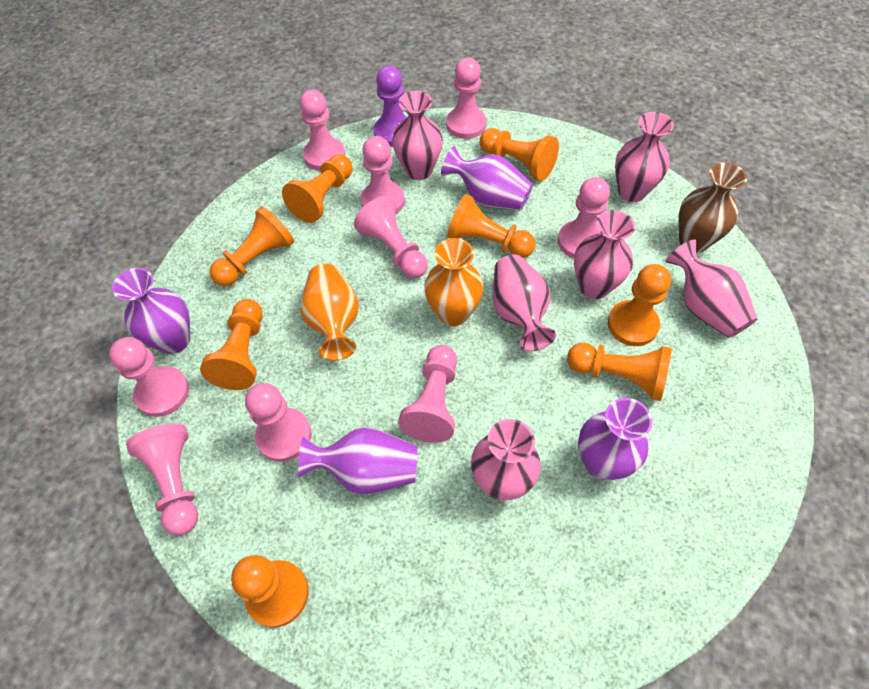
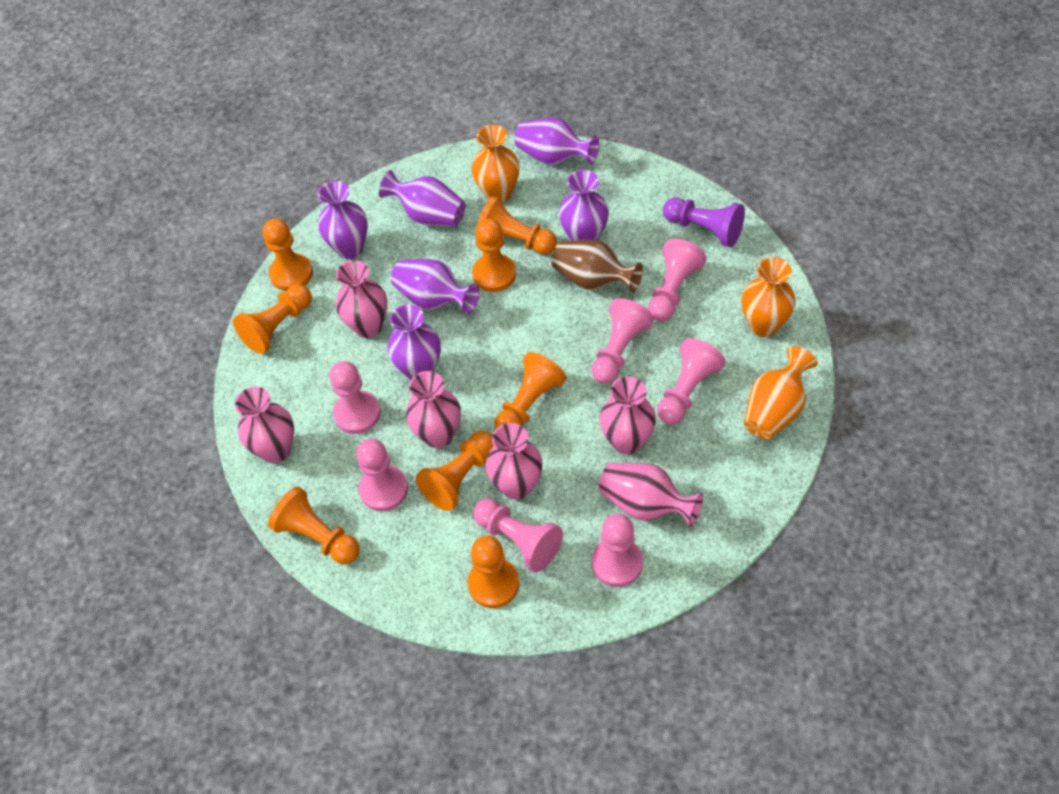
orange vase: [301,264,359,361] [424,238,483,326] = 2 -> [471,125,520,203] [742,257,796,337] [744,346,818,439] = 3
pink pawn: [109,337,189,417] [126,423,198,536] [245,383,311,462] [300,89,345,171] [354,196,428,279] [361,136,405,214] [398,345,457,443] [446,57,487,139] [558,177,610,258] = 9 -> [329,361,381,434] [356,439,408,511] [473,498,563,572] [591,298,654,384] [592,514,643,587] [648,239,706,321] [657,338,725,425] = 7
purple vase: [112,268,190,354] [298,427,418,494] [441,146,533,211] [578,398,652,480] = 4 -> [318,181,368,259] [379,170,466,227] [388,304,441,380] [391,259,480,314] [515,118,599,165] [559,170,609,241] = 6

